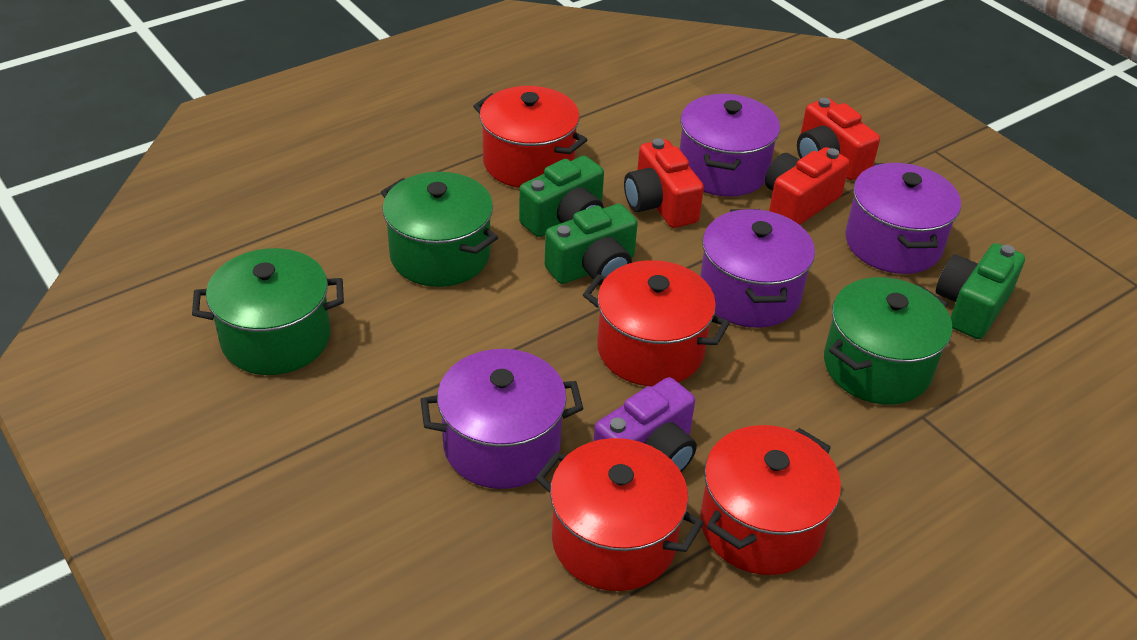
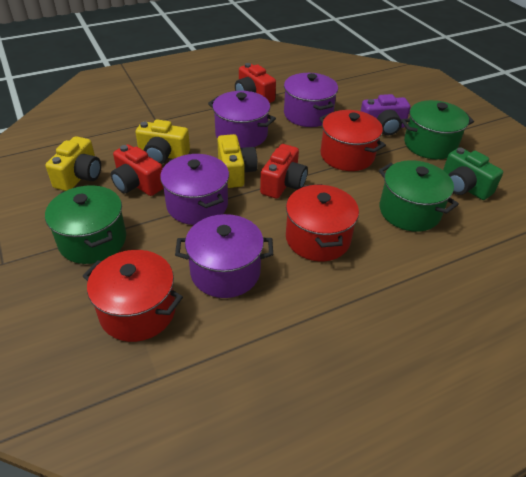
green camera: [519,156,604,237] [545,204,638,286] [936,243,1025,339] = 3 -> [443,147,503,200] = 1
red pot: [473,86,587,188] [535,438,704,591] [583,260,730,387] [700,425,841,575] = 4 -> [83,250,183,342] [286,184,359,261] [319,110,386,171] = 3
yellow camera: none = 0 -> [45,136,101,191] [135,119,190,164] [217,134,258,188] = 3

